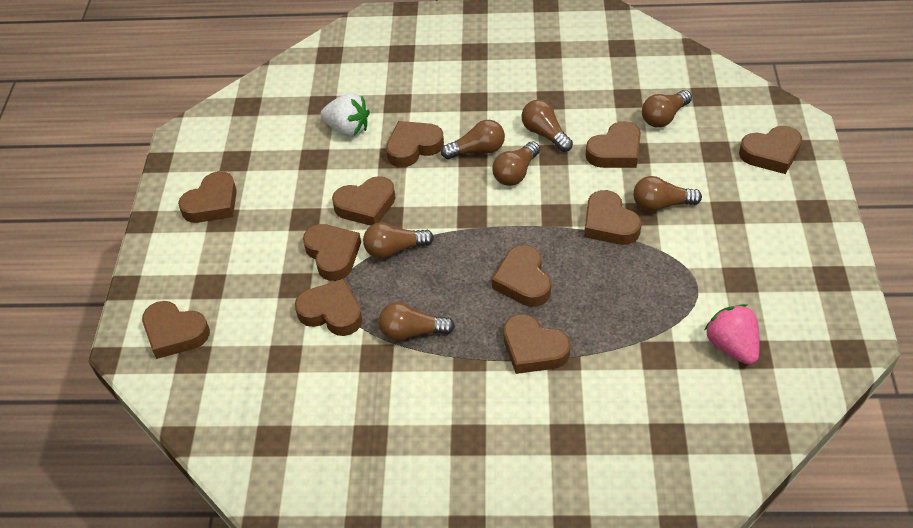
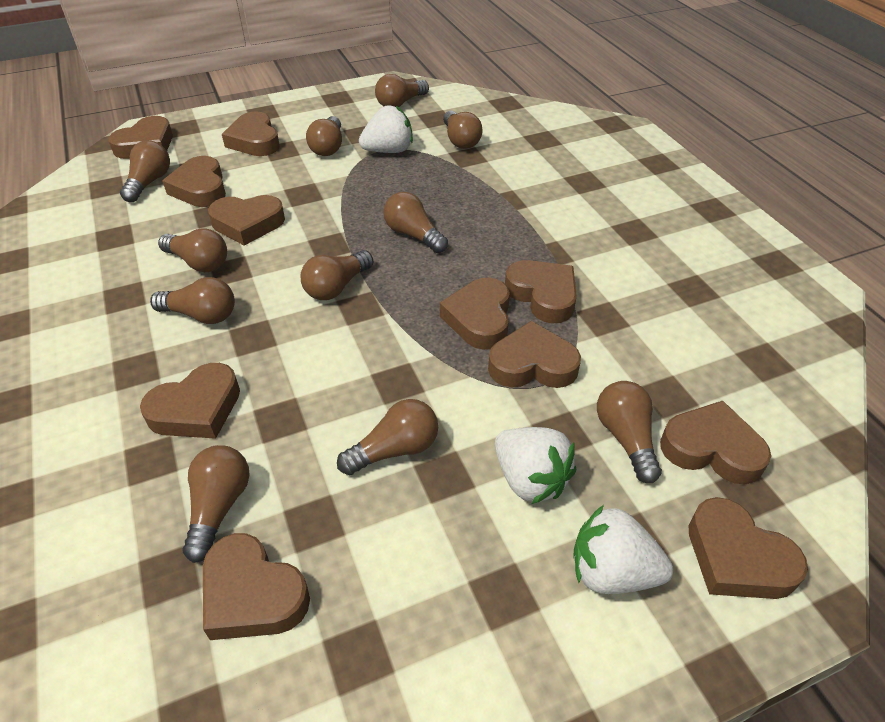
brown light bulb: [363,222,434,259] [379,302,455,341] [441,120,505,159] [492,141,540,186] [521,100,573,152] [633,176,702,212] [642,90,692,127] = 7 -> [120,140,170,202] [150,277,235,324] [158,228,227,272] [182,445,250,563] [300,250,373,300] [306,116,342,156] [337,399,438,475] [375,74,429,107] [383,192,448,253] [443,111,483,149] [597,381,662,483] = 11
pink strawberry: [705,304,760,365] = 1 -> none = 0
white strawberry: [321,93,370,137] = 1 -> [359,105,413,153] [495,427,576,504] [573,505,673,594] = 3

